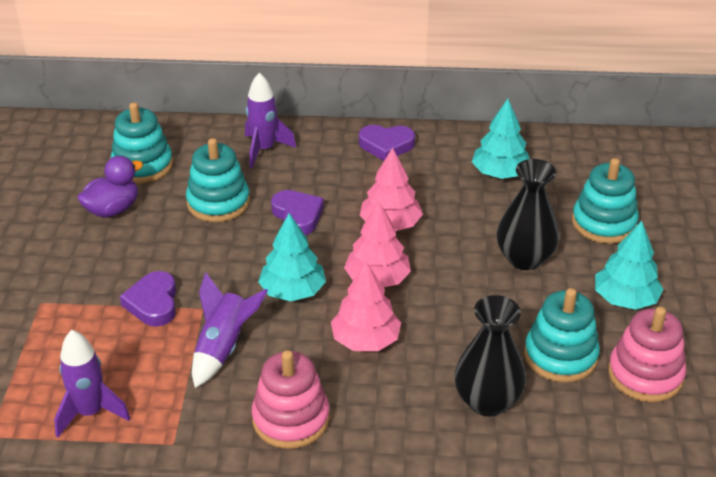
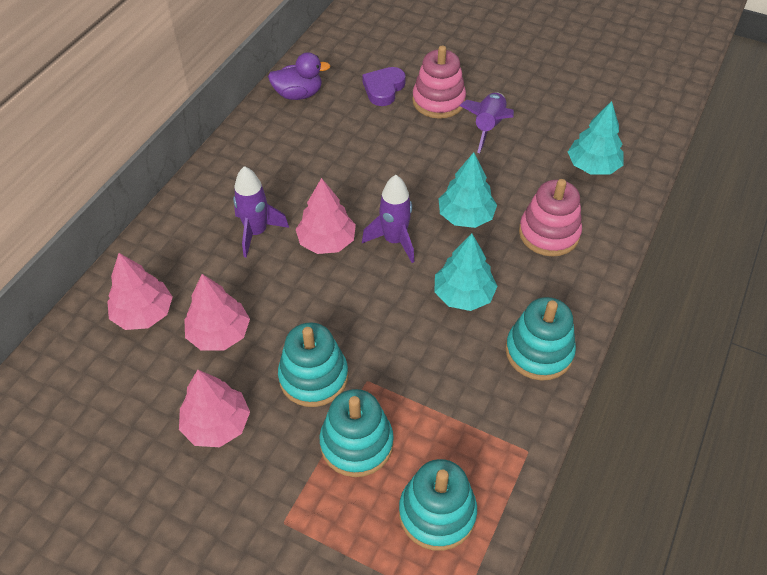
black vase: [455,295,526,416] [497,159,559,270] = 2 -> none = 0
pink tree: [331,261,401,351] [344,201,411,287] [360,148,423,231] = 3 -> [107,253,173,330] [179,370,250,447] [184,274,250,351] [296,178,356,254] = 4
purple heart: [120,271,176,326] [271,190,324,235] [359,125,415,161] = 3 -> [362,67,406,106] = 1

